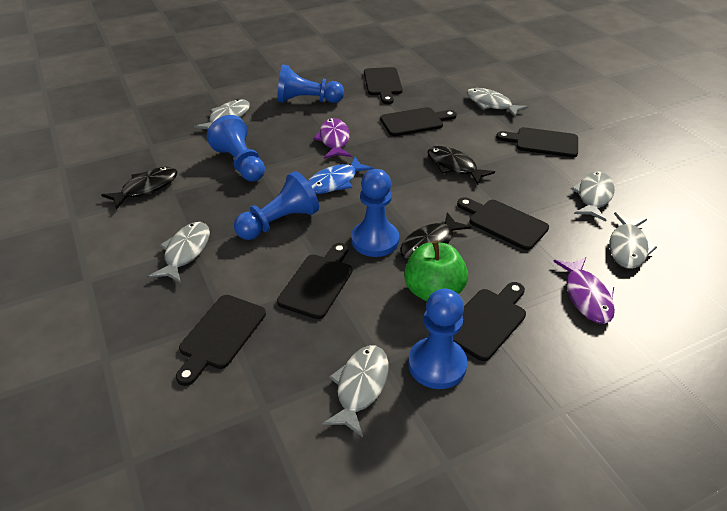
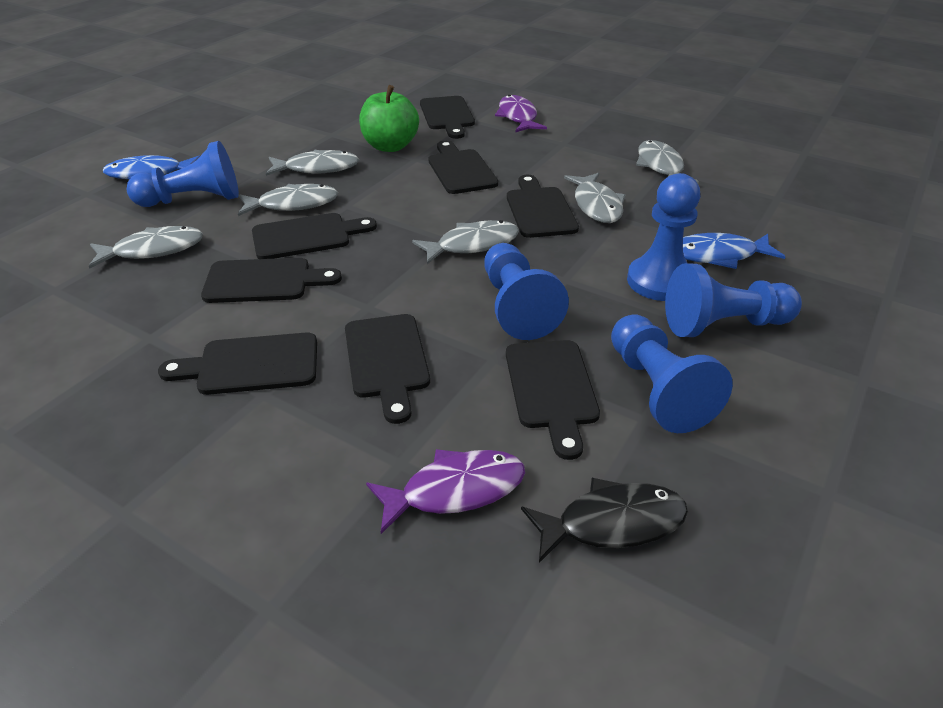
black cutting board: [176,295,266,386] [277,243,352,319] [364,67,403,104] [380,107,457,136] [453,282,526,361] [457,197,549,250] [496,127,578,158] = 7 -> [158,333,317,395] [201,258,342,303] [252,213,377,259] [345,314,430,424] [420,96,475,139] [429,140,498,194] [506,340,600,460] [507,175,579,238] = 8
black fish: [101,167,177,210] [400,212,471,260] [428,146,495,185] = 3 -> [521,478,688,563] = 1
blue fish: [308,157,374,194] = 1 -> [103,155,200,179] [683,233,785,269] = 2

